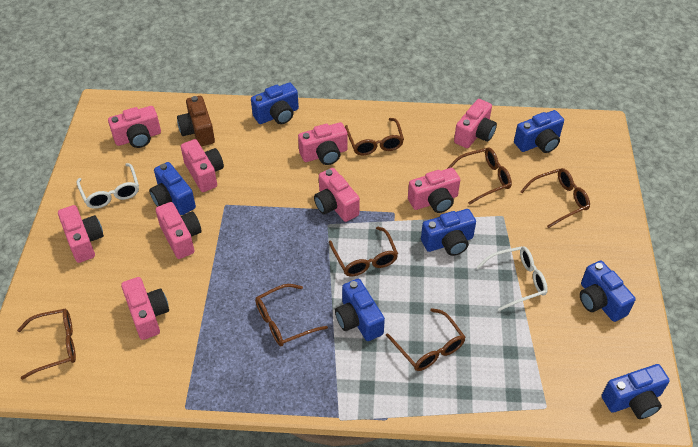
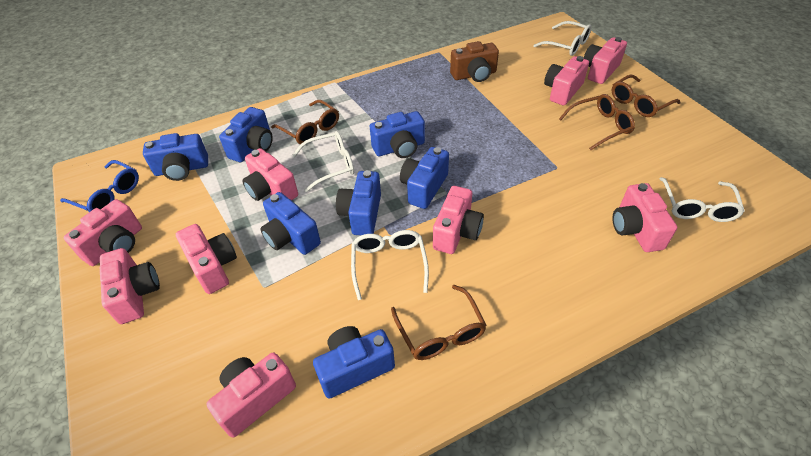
blue glasses: none = 0 -> [60,160,139,212] = 1
brown glasses: [17,309,76,380] [255,284,328,346] [329,227,398,277] [345,118,404,155] [386,308,465,371] [447,148,512,205] [520,168,590,228] = 7 -> [271,100,339,144] [391,285,487,360] [559,94,635,150] [612,74,680,117] = 4
white glasses: [77,163,139,209] [477,246,548,311] = 2 -> [292,131,354,192] [351,230,429,300] [533,21,592,56] [659,177,745,222] = 4

